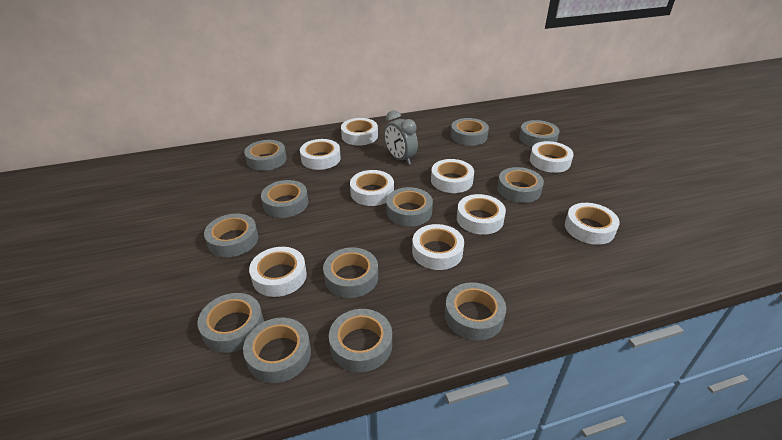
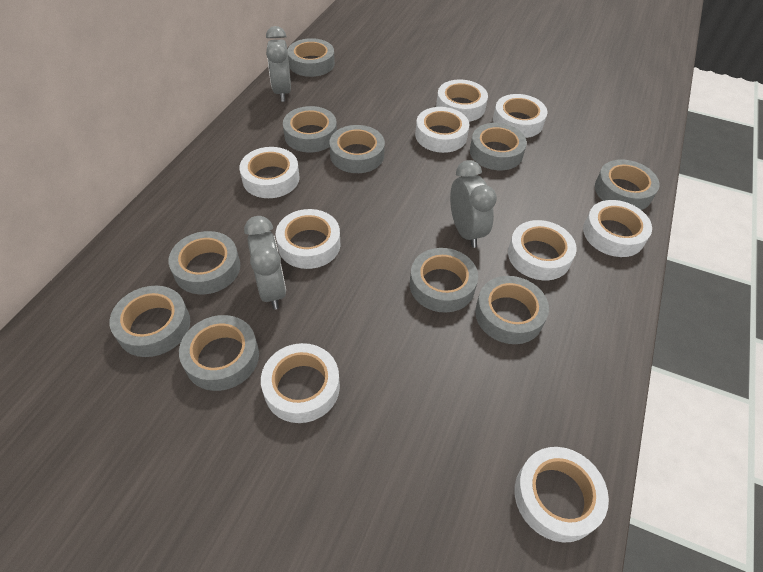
grey clock: [384,110,418,165] = 1 -> [244,216,286,309] [266,26,291,102] [450,160,497,248] = 3
grey tape: [197,293,264,353] [204,214,258,257] [243,318,311,383] [244,140,287,171] [261,180,309,218] [323,248,378,298] [329,309,392,372] [386,187,433,226] [445,282,506,340] [451,118,489,146] [497,167,544,203] [519,120,559,147] = 12 -> [109,286,190,357] [169,231,240,294] [179,315,259,391] [283,106,337,152] [287,38,335,77] [329,125,385,173] [410,248,478,313] [470,123,527,170] [475,276,549,344] [595,160,660,210] = 10

